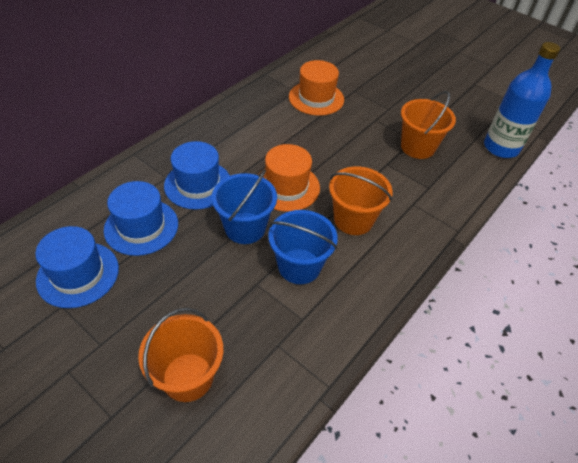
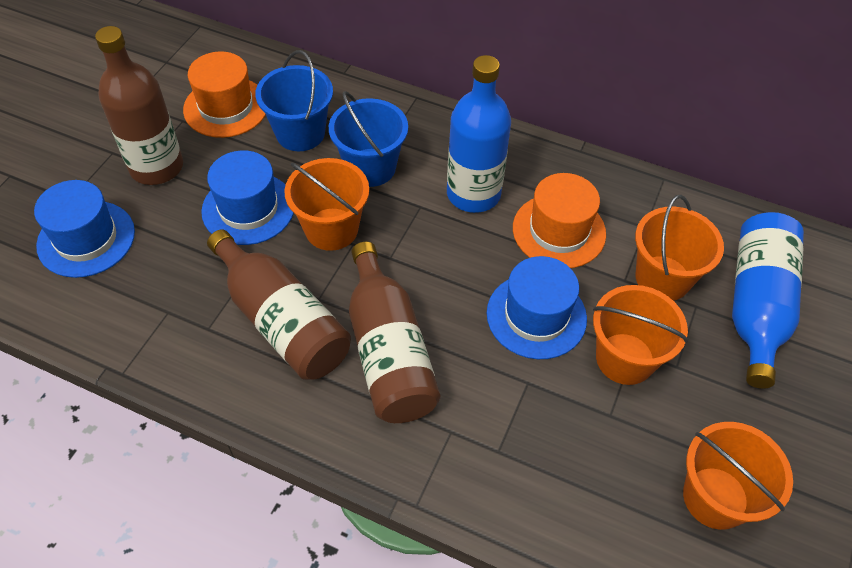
blue bottle: [484,42,560,158] = 1 -> [447,55,511,213] [732,212,804,389] = 2
brown bottle: none = 0 -> [95,26,183,185] [207,229,351,380] [349,242,440,423] = 3
orange bucket: [138,308,224,402] [329,166,393,235] [401,91,456,159] = 3 -> [284,158,369,251] [593,285,688,385] [635,195,724,301] [683,422,793,530] = 4

